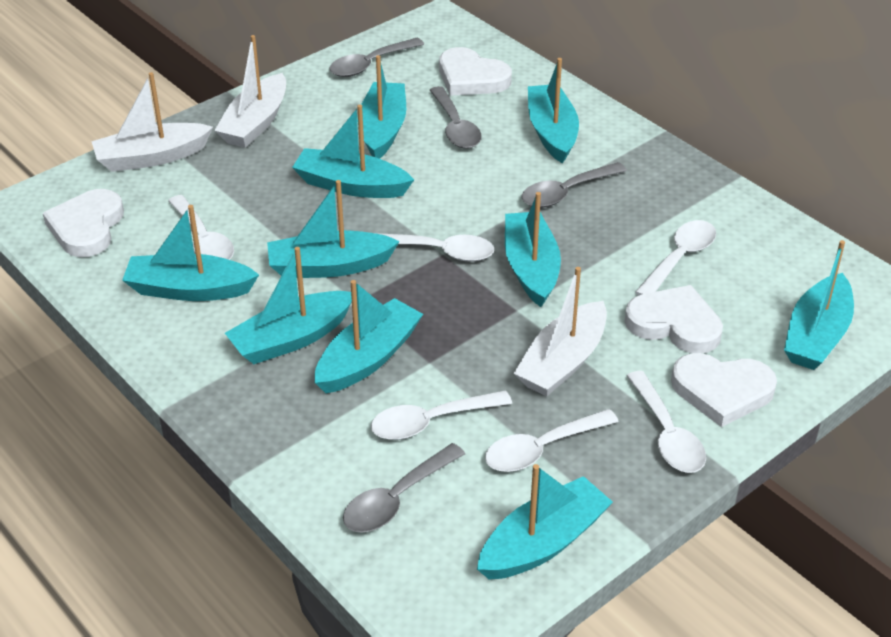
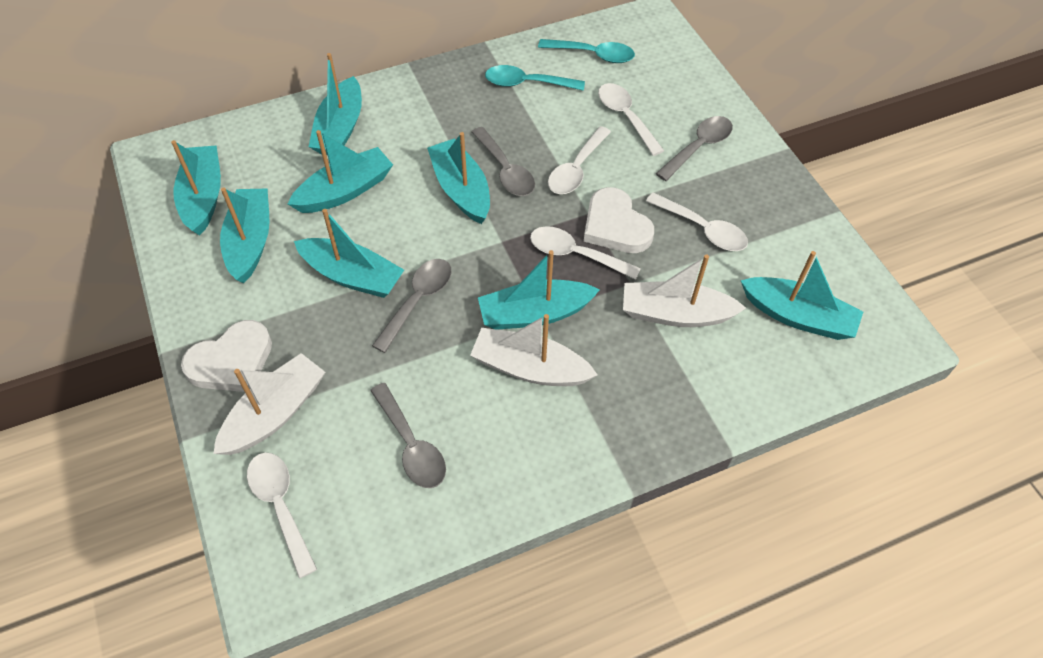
turquoise boat: [122,205,259,301] [225,247,352,364] [267,180,400,278] [292,105,414,198] [315,280,423,394] [357,55,406,159] [477,464,613,580] [505,192,561,307] [528,58,579,164] [784,240,854,370] = 10 -> [171,140,221,235] [220,188,269,283] [288,130,393,213] [294,209,404,298] [309,53,362,155] [427,132,490,224] [478,250,600,330] [740,251,863,340] = 8
turquoise spoon: none = 0 -> [485,65,585,91] [538,39,635,63] = 2
white heart: [43,189,124,257] [439,47,512,96] [625,285,723,353] [671,353,777,427] = 4 -> [181,320,272,392] [584,187,654,253] = 2
white spoon: [168,195,234,260] [371,390,512,440] [376,233,494,262] [485,409,619,472] [627,371,706,473] [635,220,716,296] = 6 -> [247,452,317,578] [530,226,641,280] [548,126,611,194] [598,83,664,156] [646,192,748,251] = 5

